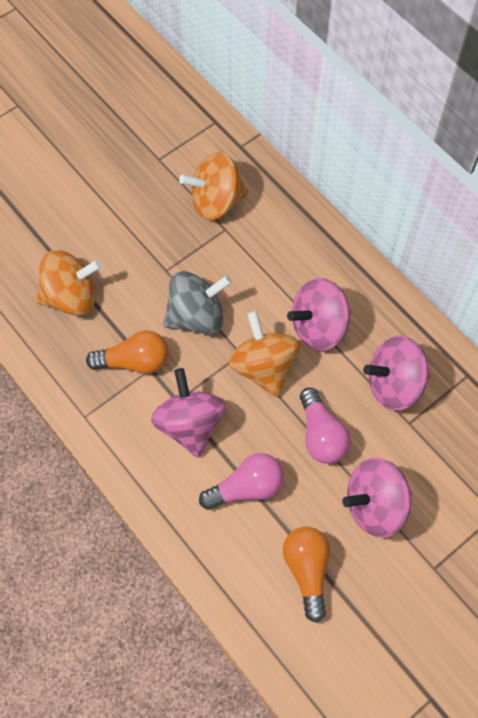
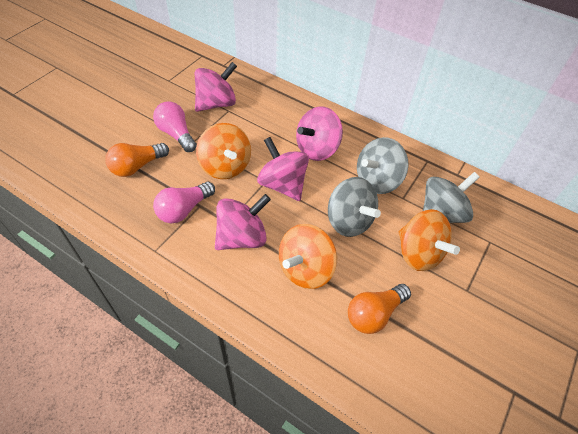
grey spinning top: [163,271,232,334] = 1 -> [328,177,381,237] [357,137,408,194] [423,172,480,223] = 3

